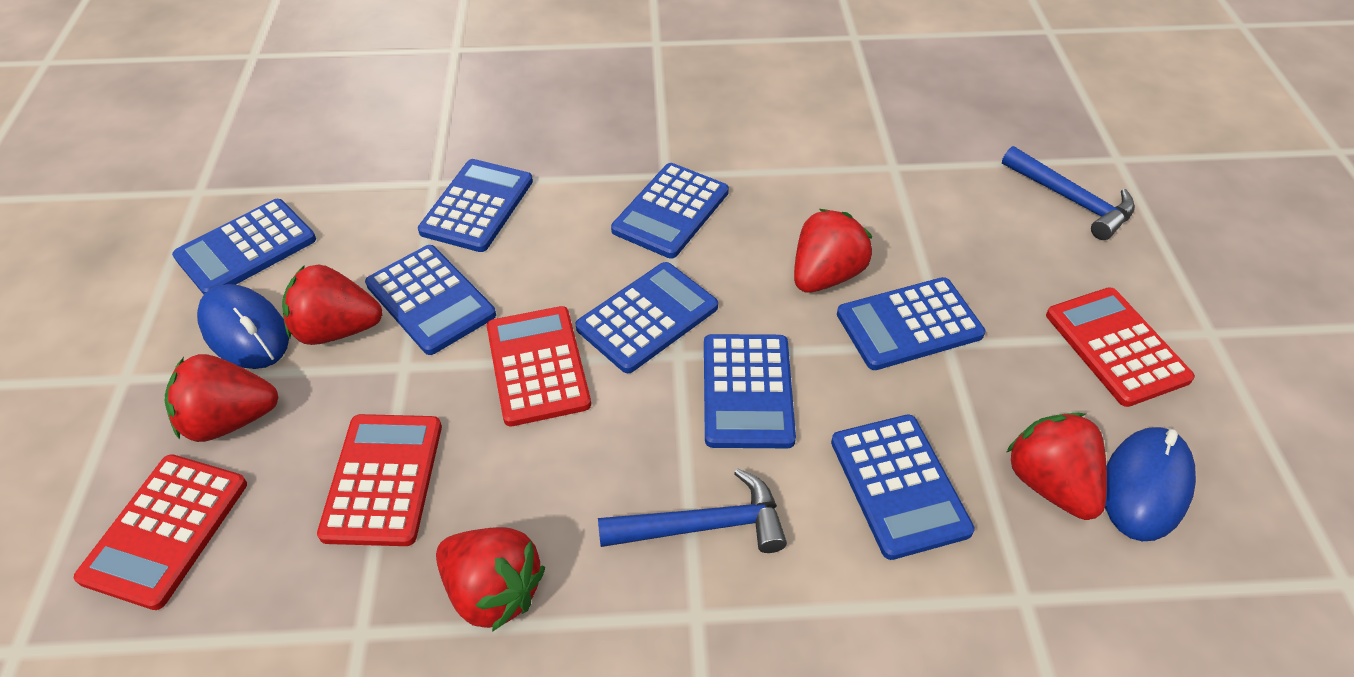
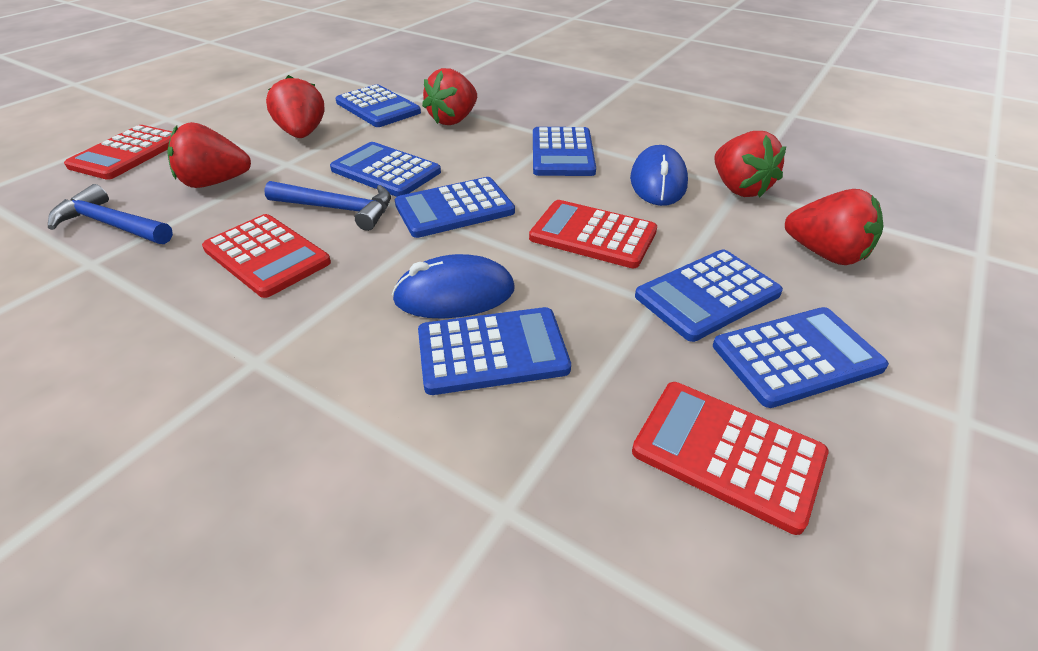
blue calculator: [172,199,316,294] [365,245,496,355] [418,159,533,252] [576,262,718,373] [611,163,729,259] [704,334,796,448] [831,415,975,560] [837,277,985,370] = 8 -> [330,142,441,197] [335,84,421,127] [395,177,515,238] [418,307,571,395] [533,127,596,176] [635,249,783,342] [713,307,889,408] = 7

